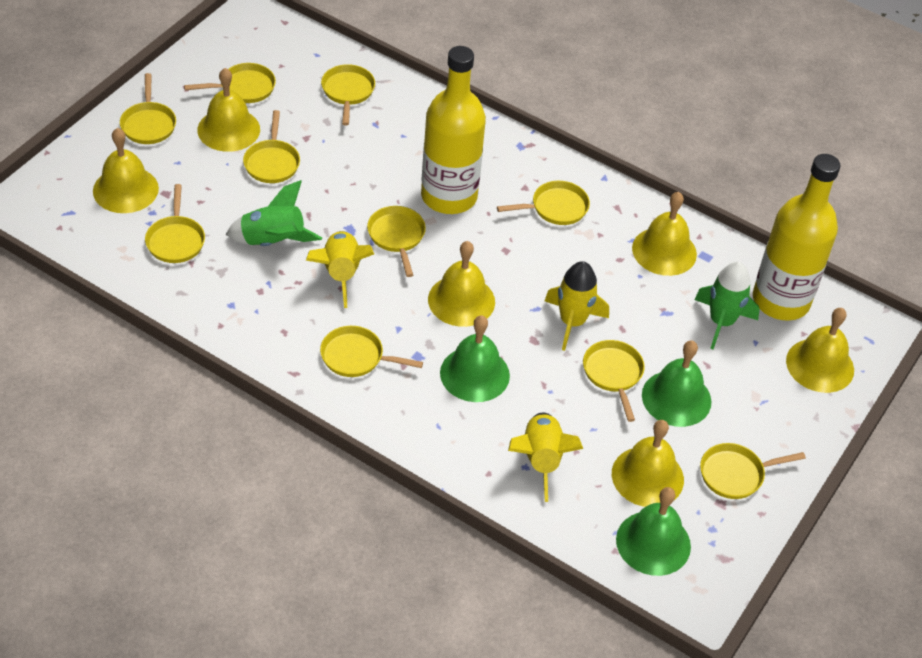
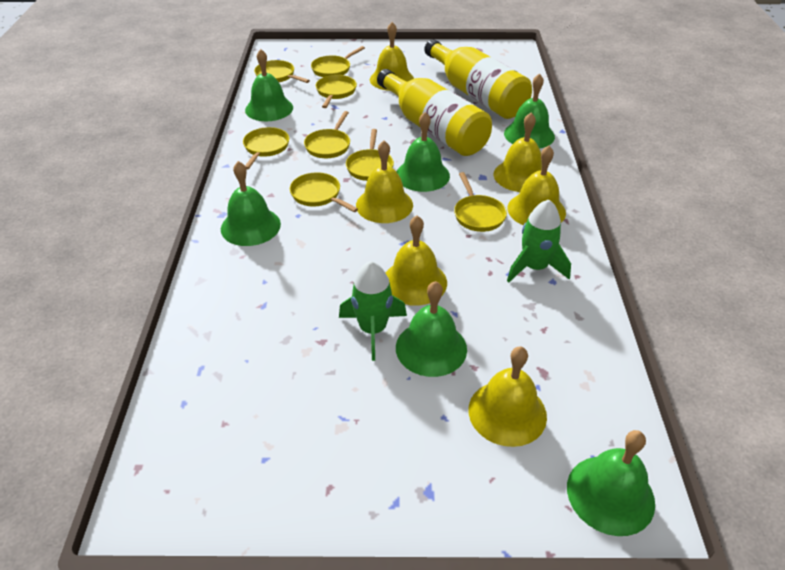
green bell: [440,315,510,402] [616,487,691,576] [642,340,711,427] = 3 -> [221,161,281,246] [245,49,293,121] [396,112,450,192] [396,281,467,377] [504,73,555,149] [567,430,655,536] = 6
yellow pan: [120,73,176,144] [145,184,205,263] [184,63,276,103] [243,110,300,183] [320,326,423,377] [321,64,375,126] [367,206,426,277] [497,181,590,225] [583,340,645,422] [700,443,806,499] = 10 -> [243,127,289,170] [254,60,310,83] [290,172,358,212] [304,111,350,158] [311,46,365,77] [316,75,357,108] [346,129,394,181] [454,172,507,232] = 8
yellow rocket: [306,231,374,308] [508,412,583,502] [545,261,609,351] = 3 -> none = 0

